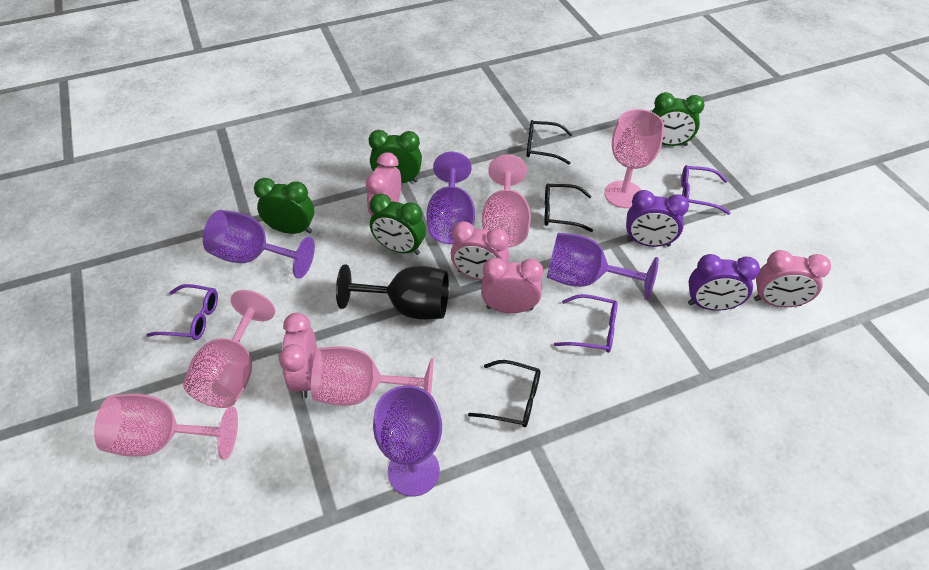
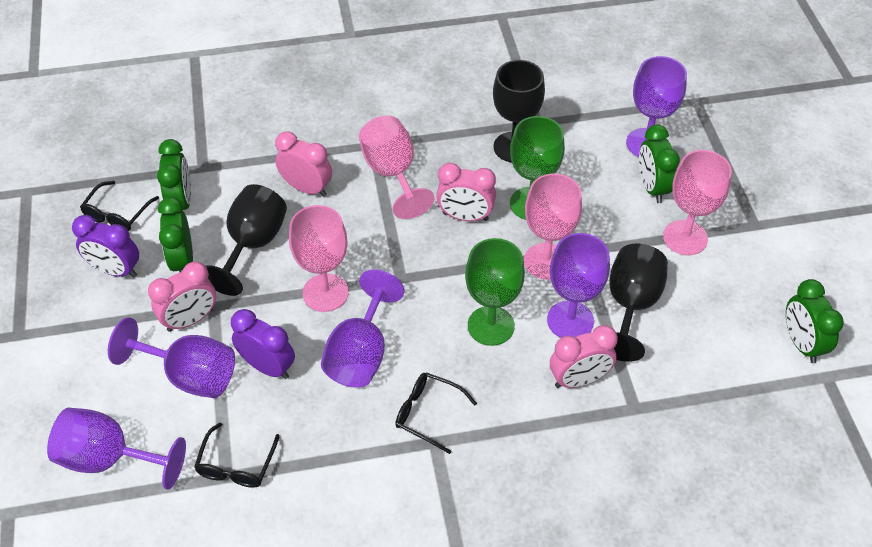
black goblet: [336,264,449,320] = 1 -> [206,184,287,296] [493,60,545,162] [609,243,668,362] = 3
green goblet: none = 0 -> [465,238,525,346] [510,116,565,220] = 2
pink clock: [279,313,317,398] [366,152,401,216] [450,221,509,280] [481,258,543,313] [754,250,831,307] = 5 -> [148,261,216,332] [275,131,332,197] [436,163,496,221] [550,325,618,388] = 4
pink goblet: [94,394,238,459] [183,290,275,408] [311,346,434,406] [482,154,531,248] [605,109,664,208] = 5 -> [289,205,349,312] [359,115,434,219] [524,174,582,280] [663,150,732,255] = 4
purple glasses: [146,284,218,340] [554,294,618,353] [681,165,730,215] = 3 -> none = 0
purple goblet: [203,210,315,279] [373,385,442,496] [426,152,475,244] [547,233,659,300] = 4 -> [47,407,186,490] [108,317,235,398] [321,269,404,388] [547,233,610,338] [626,56,687,157] = 5

